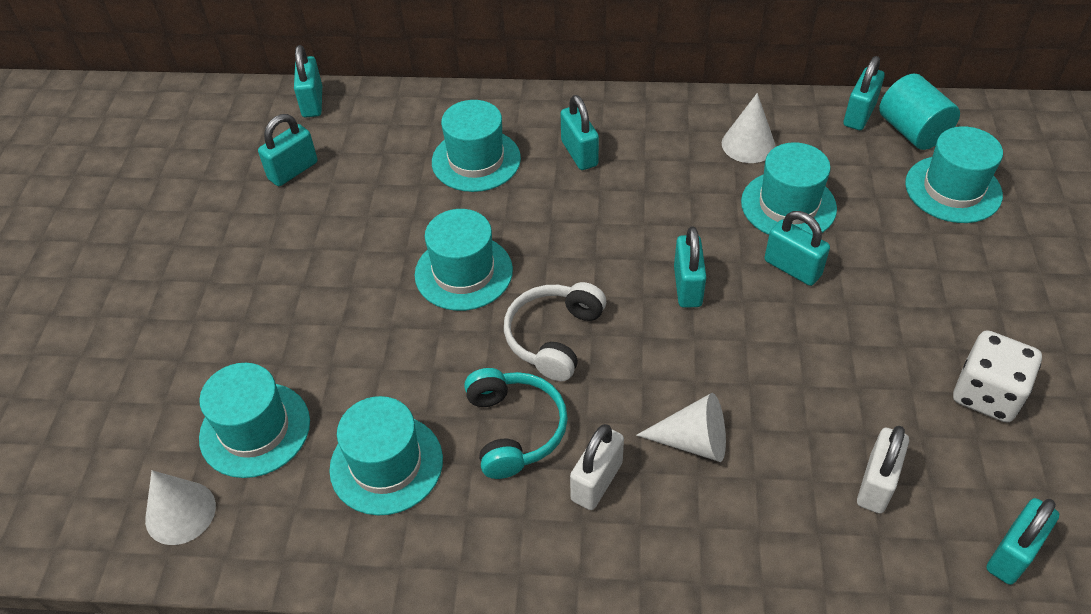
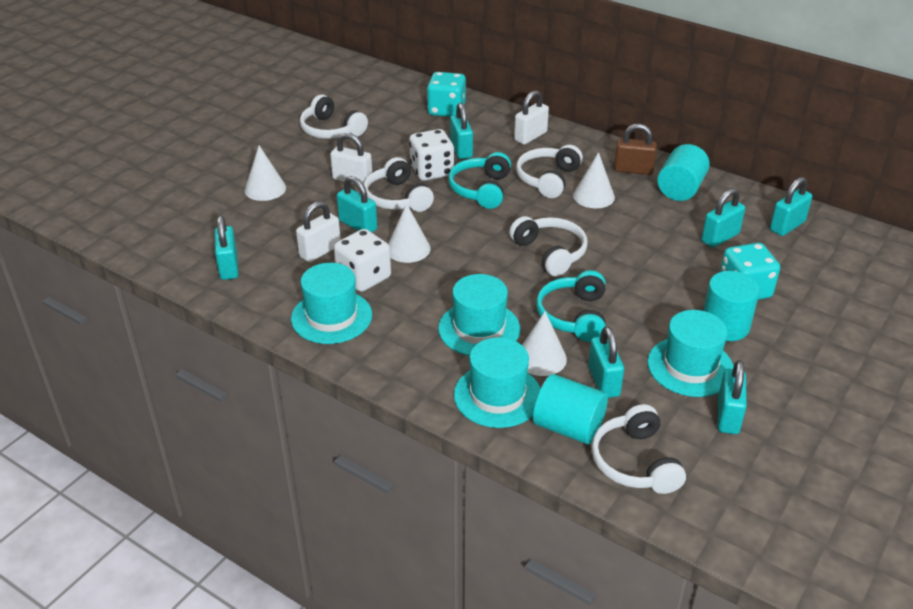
brown padlock: none = 0 -> [614,124,657,175] = 1
turquoise cylinder: [879,73,960,150] = 1 -> [533,374,608,444] [657,144,710,201] [703,271,760,341] = 3
turquoise dice: none = 0 -> [427,72,466,117] [720,243,780,300] = 2
turquoise hat: [199,363,310,478] [329,396,443,515] [415,209,513,311] [432,100,521,192] [741,142,837,235] [905,126,1003,223] = 6 -> [291,263,372,344] [438,274,520,356] [454,337,541,428] [647,310,734,397] = 4
turquoise headphones: [464,368,568,479] = 1 -> [448,152,511,209] [536,270,606,342] = 2
white cone: [145,470,216,545] [636,393,726,462] [722,93,776,163] = 3 -> [245,146,286,201] [388,203,431,263] [522,311,567,376] [573,152,615,208] = 4
white dice: [953,330,1042,423] = 1 -> [334,229,391,292] [409,129,454,181] = 2
white headphones: [504,282,606,381] = 1 -> [300,95,368,139] [364,157,434,212] [509,216,587,276] [516,145,583,198] [591,404,686,494] = 5
white padlock: [570,424,624,510] [857,426,909,514] = 2 -> [296,201,341,262] [330,133,372,184] [514,90,549,145] = 3

